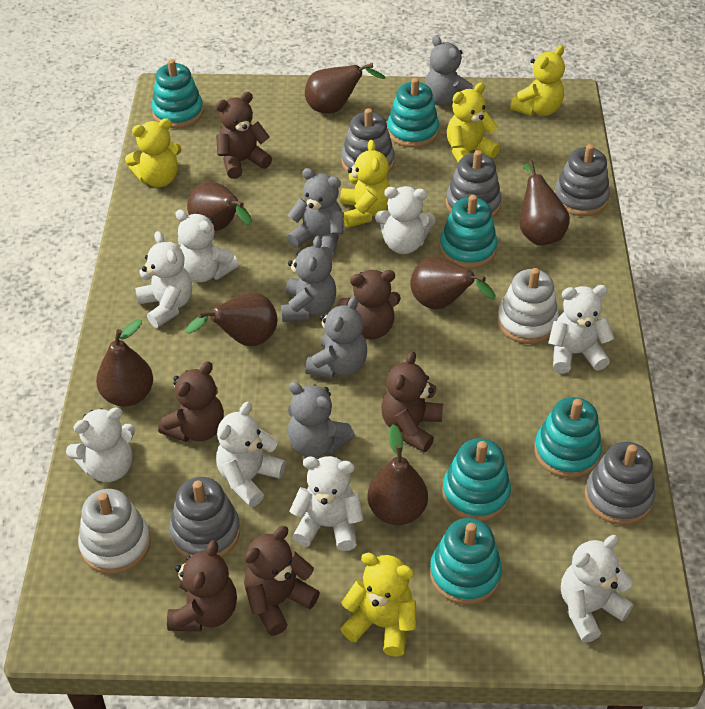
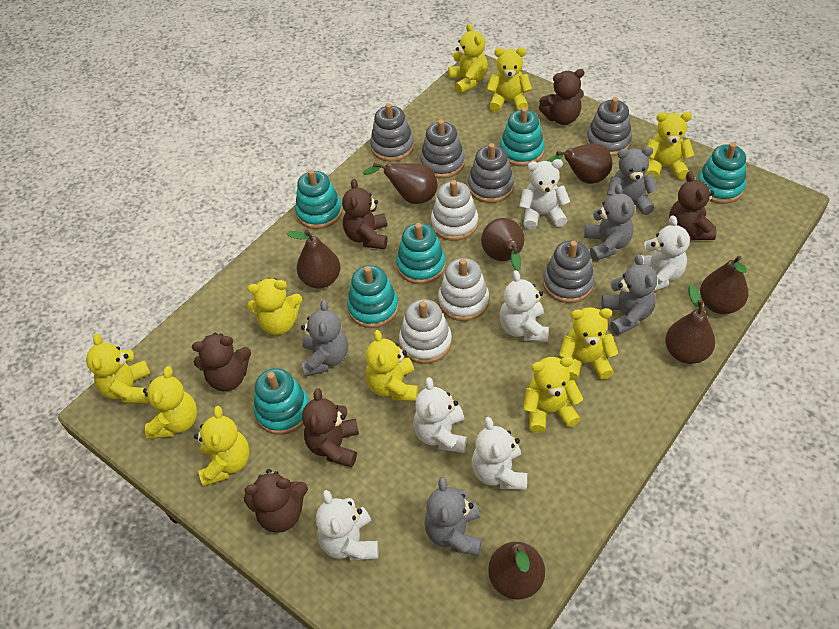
white stacking toy: [78,489,151,574] [497,268,559,344] = 2 -> [399,299,452,364] [431,180,478,241] [438,258,489,321] = 3
white teddy bear: [66,407,135,482] [135,231,192,328] [176,209,239,282] [216,402,286,507] [290,456,364,551] [375,186,436,254] [548,285,614,374] [561,535,634,643] = 8 -> [316,490,378,561] [413,377,467,453] [472,417,527,490] [500,270,549,342] [519,159,570,230] [634,215,690,291] = 6
yellow teddy bear: [125,118,182,187] [340,140,391,228] [341,553,416,657] [447,82,500,163] [510,45,565,116] = 5 -> [86,334,150,404] [143,366,197,439] [194,406,249,486] [247,278,302,335] [366,330,418,401] [448,23,488,94] [486,47,532,112] [523,357,583,433] [559,307,618,380] [646,112,694,180] = 10

